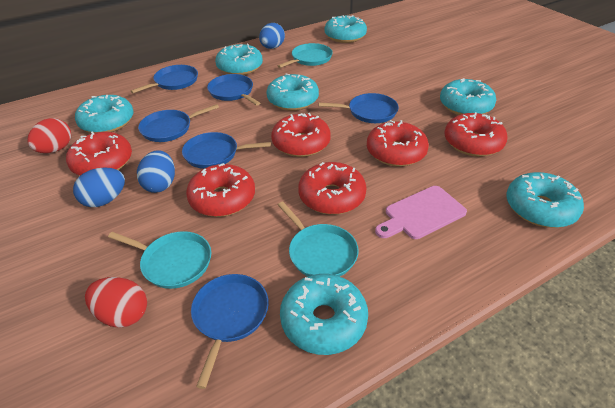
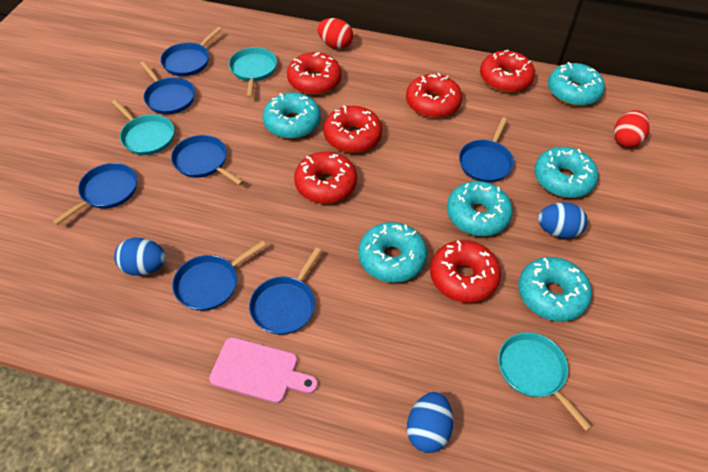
blue pan: [131,65,198,93] [138,104,219,142] [182,132,271,169] [191,274,269,389] [207,74,260,106] [319,93,399,123] = 6 -> [52,163,137,225] [140,61,195,114] [160,27,222,76] [171,135,244,185] [172,240,266,311] [249,248,322,335] [459,117,514,182] = 7
turquoise donut: [75,95,134,133] [215,43,263,75] [267,73,319,111] [280,274,368,355] [324,15,367,43] [440,78,496,115] [506,172,584,228] = 7 -> [263,93,321,139] [358,222,427,283] [447,181,513,236] [518,257,592,321] [534,147,598,198] [548,62,605,106] = 6

